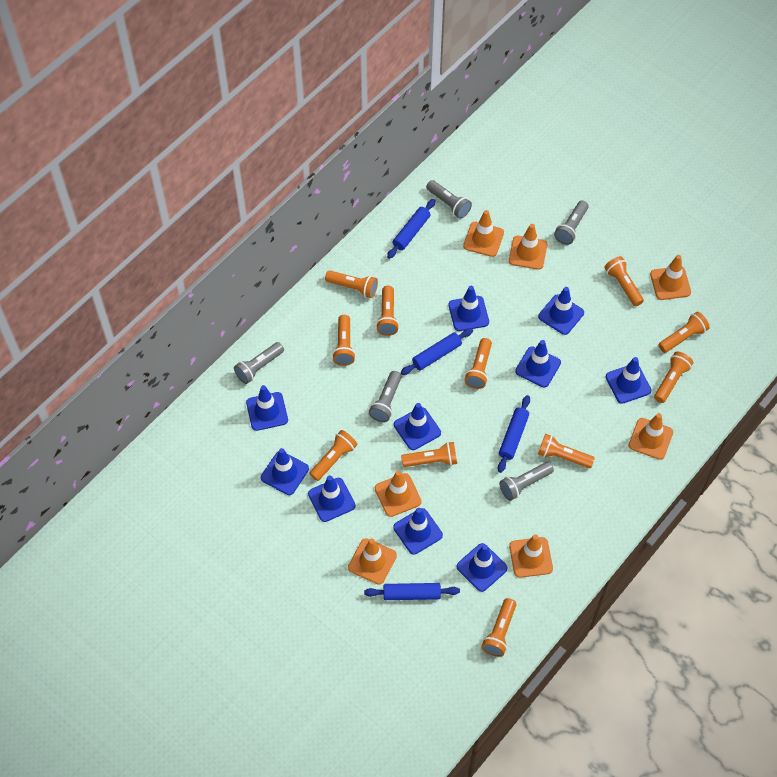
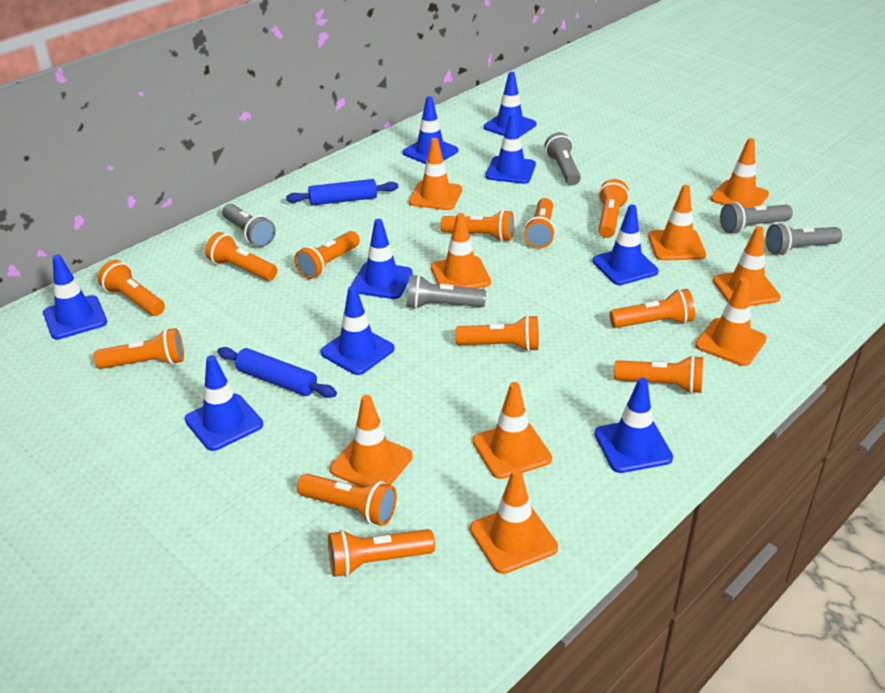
blue rolling pin: [364,583,460,600] [387,199,436,259] [401,328,473,375] [498,395,530,473] = 4 -> [217,347,337,398] [286,179,398,205] = 2
blue traffic cone: [246,385,288,431] [261,448,309,495] [308,475,355,522] [393,508,443,555] [394,403,441,450] [449,286,489,331] [456,543,508,592] [515,340,561,387] [538,287,584,335] [606,357,651,404] = 10 -> [43,255,107,339] [185,355,263,451] [320,286,395,375] [351,219,413,299] [402,96,458,164] [483,72,536,137] [485,114,536,184] [592,205,659,285] [594,378,673,473] = 9
orange flashlight: [309,430,357,481] [325,270,378,298] [332,315,356,366] [376,286,399,336] [401,442,457,467] [464,338,492,389] [481,598,516,657] [538,434,595,468] [604,256,644,306] [654,352,693,403] [659,312,710,353] = 11 -> [94,328,184,369] [98,260,165,316] [205,232,277,281] [294,231,360,279] [297,474,397,526] [328,529,435,577] [441,210,514,242] [455,315,539,352] [524,198,556,248] [598,179,629,238] [610,289,695,328] [614,355,703,394] = 12
orange traffic cone: [348,538,397,585] [375,471,422,517] [463,210,504,257] [509,224,547,270] [509,534,553,578] [628,413,673,460] [650,255,691,300] = 7 -> [330,395,413,487] [409,138,462,210] [431,213,491,288] [470,469,558,574] [472,382,552,479] [648,185,706,261] [695,277,767,366] [710,138,769,208] [713,226,781,306] = 9

